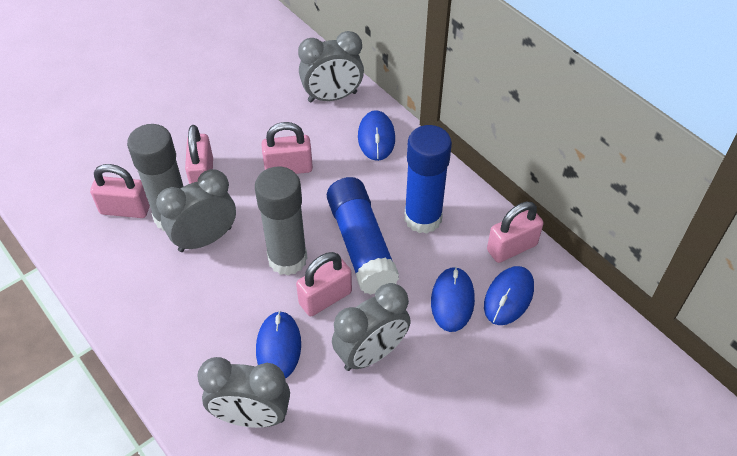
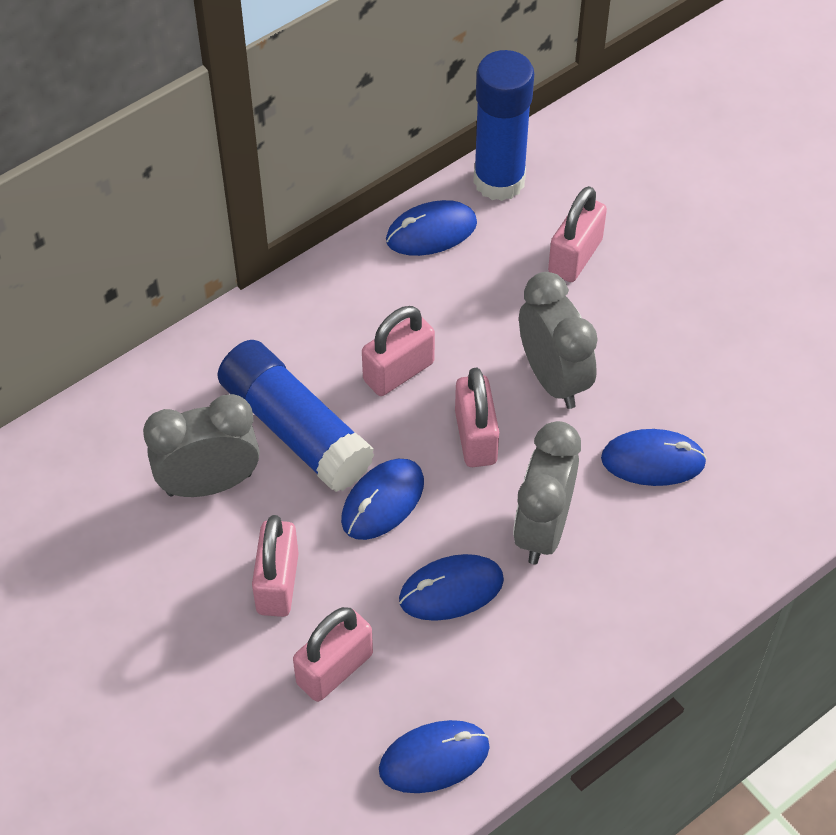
blue mouse: [256,311,301,379] [358,110,395,161] [431,267,475,332] [484,266,534,325] = 4 -> [341,459,424,540] [379,720,490,793] [386,200,477,256] [399,554,504,621] [601,429,707,486] = 5
grey clock: [156,169,236,252] [197,357,290,428] [298,31,364,102] [332,283,411,371] = 4 -> [143,394,259,497] [513,421,581,565] [519,272,598,409] = 3
grey glue stick: [127,124,184,231] [255,166,307,276] = 2 -> none = 0

